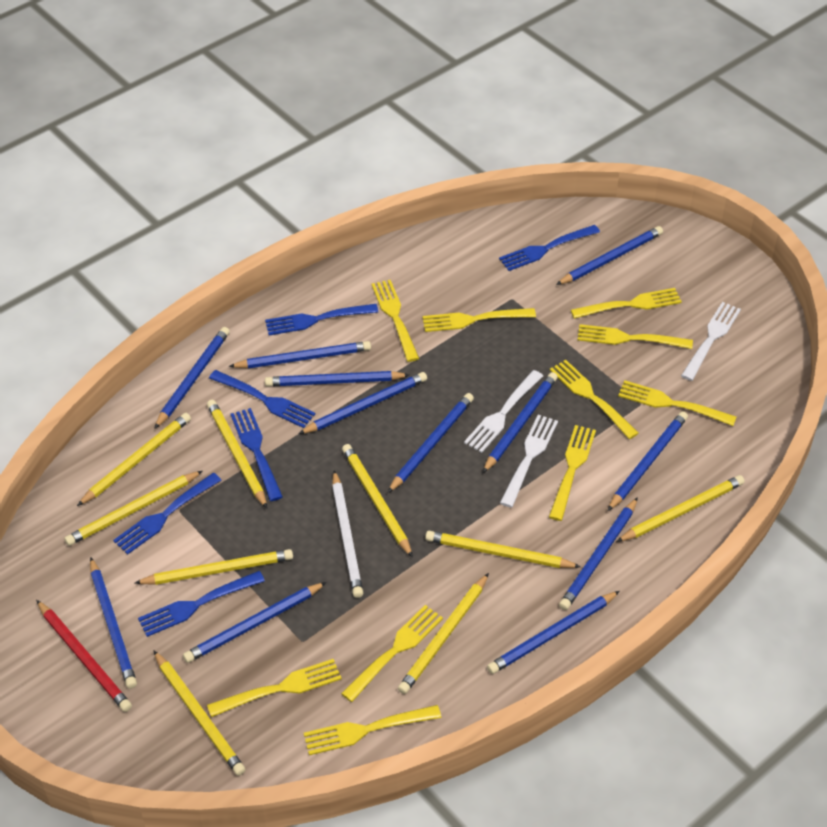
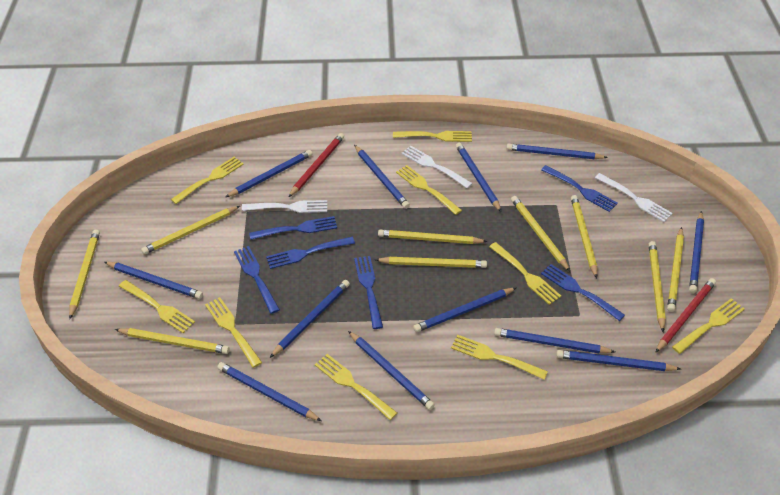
red pencil: [36,600,132,712] = 1 -> [289,133,344,197] [655,278,716,353] = 2
white pencil: [332,470,363,598] = 1 -> none = 0
yellow fork: [207,659,342,717] [304,705,441,755] [341,605,443,702] [372,280,419,362] [423,308,536,332] [549,425,596,521] [550,360,639,439] [571,288,682,319] [578,324,693,349] [618,380,736,426] = 10 -> [119,280,195,333] [171,157,244,204] [205,297,262,368] [315,354,397,420] [393,131,472,142] [396,165,462,215] [451,334,548,380] [489,242,561,305] [672,298,745,354] = 9

